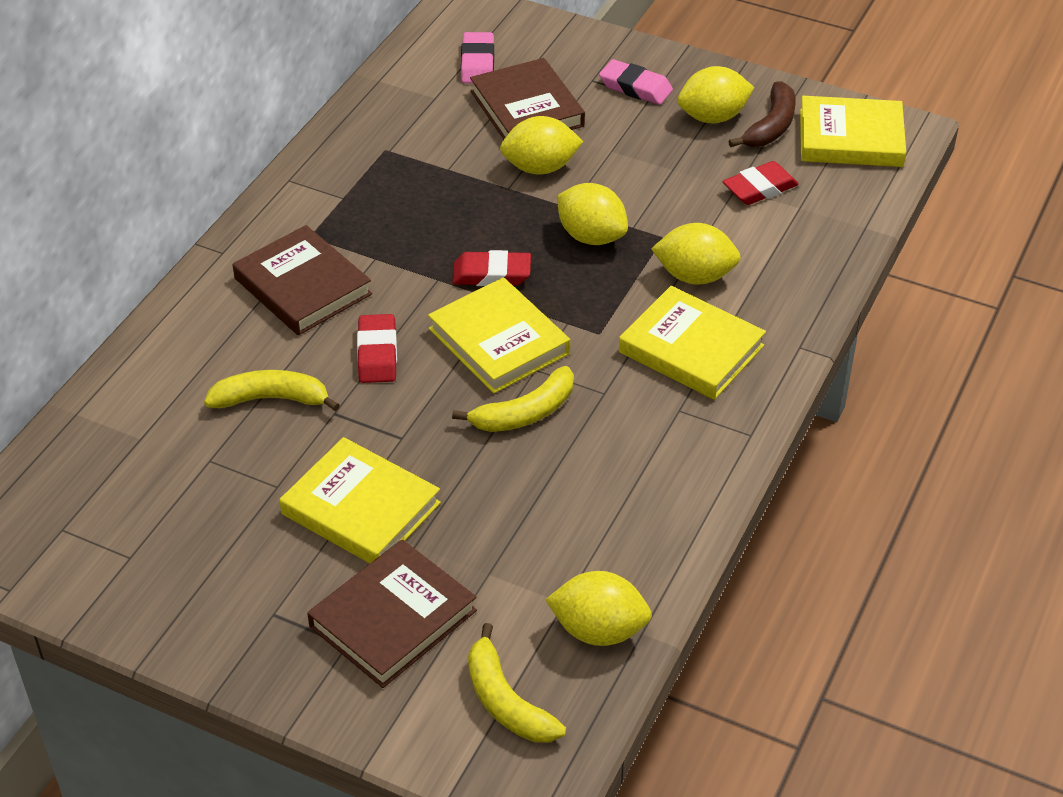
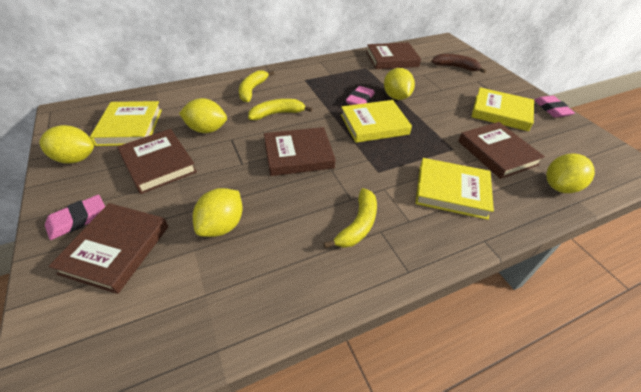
brown book: [233,225,372,335] [307,539,477,688] [470,58,585,140] = 3 -> [49,203,168,294] [117,129,197,194] [264,127,336,176] [366,43,421,69] [458,122,545,179] = 5
pink eraser: [461,32,494,83] [599,59,673,105] = 2 -> [45,195,105,240] [346,86,375,105] [534,96,575,118] = 3
red eraser: [357,314,397,383] [452,250,531,286] [722,161,799,205] = 3 -> none = 0

